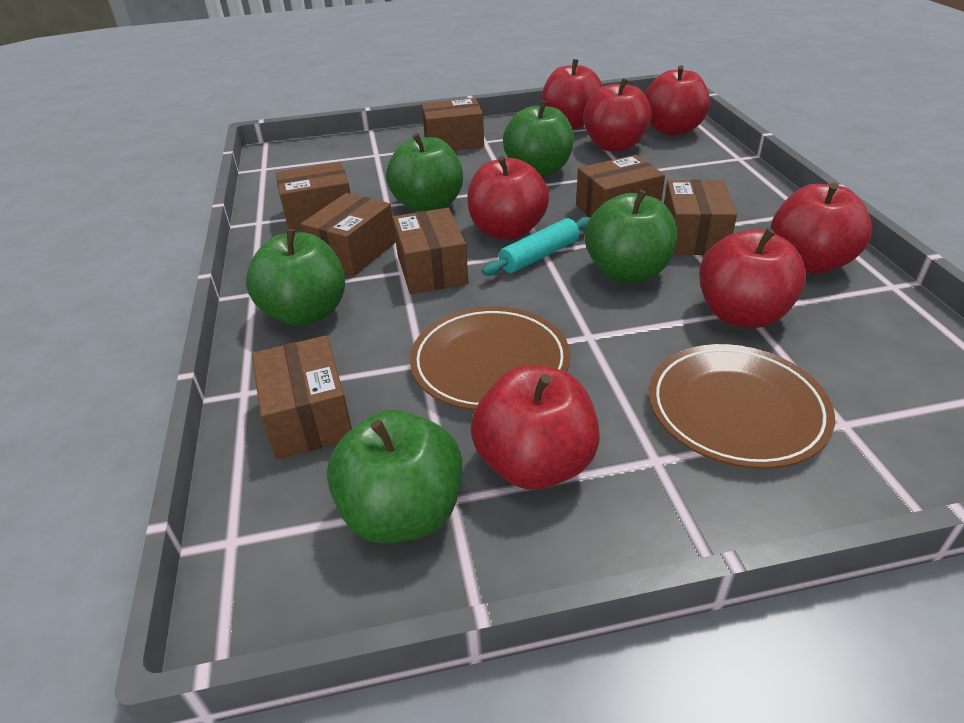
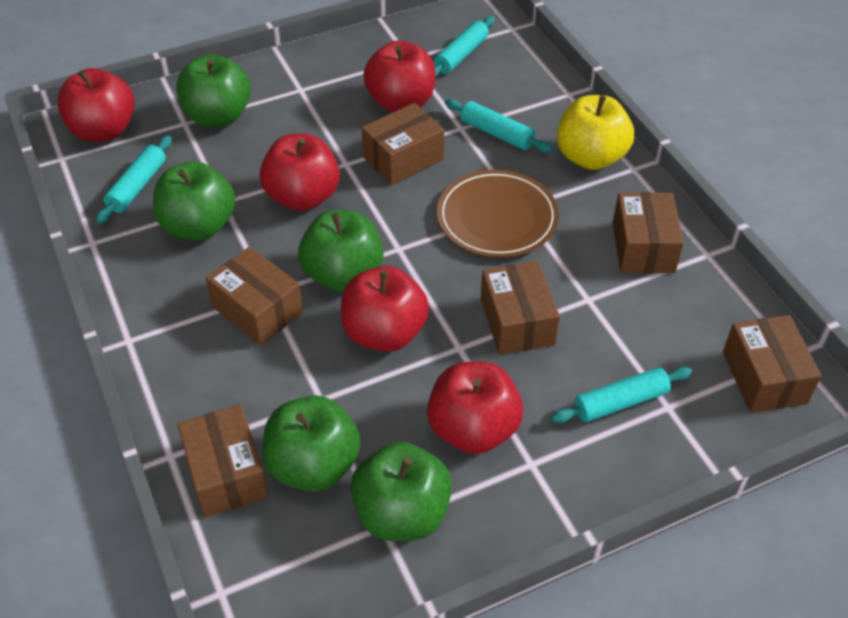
brown box: [252,336,352,460] [276,162,350,230] [301,193,396,276] [393,208,469,294] [421,98,484,150] [576,155,665,218] [664,179,737,255] = 7 -> [178,404,268,517] [206,247,303,345] [362,103,444,185] [481,261,560,355] [613,192,684,273] [723,315,821,413] = 6
brown plate: [410,306,570,410] [649,344,835,469] = 2 -> [437,170,559,258] = 1
red apple: [467,156,549,240] [471,365,600,490] [542,59,603,129] [583,78,652,152] [645,65,710,136] [699,228,807,328] [770,183,872,274] = 7 -> [57,68,135,142] [260,134,340,211] [341,266,429,352] [363,41,436,112] [427,362,523,454] = 5
turquoise rolling pin: [482,217,590,276] = 1 -> [96,135,172,224] [434,16,495,78] [445,99,553,153] [551,367,692,423] = 4
yellow apple: none = 0 -> [557,95,634,170] = 1

